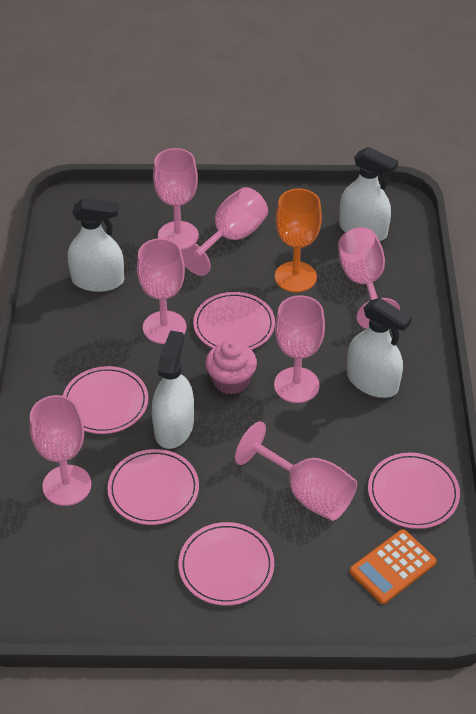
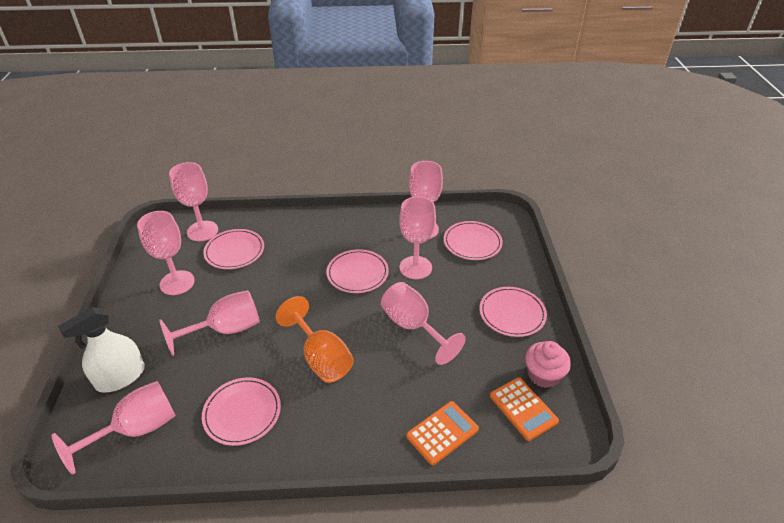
orange calculator: [350,529,437,604] = 1 -> [406,401,479,465] [490,377,559,441] = 2
white spray bottle: [68,198,124,292] [152,330,194,449] [339,147,398,241] [347,298,412,398] = 4 -> [58,307,145,393] = 1

